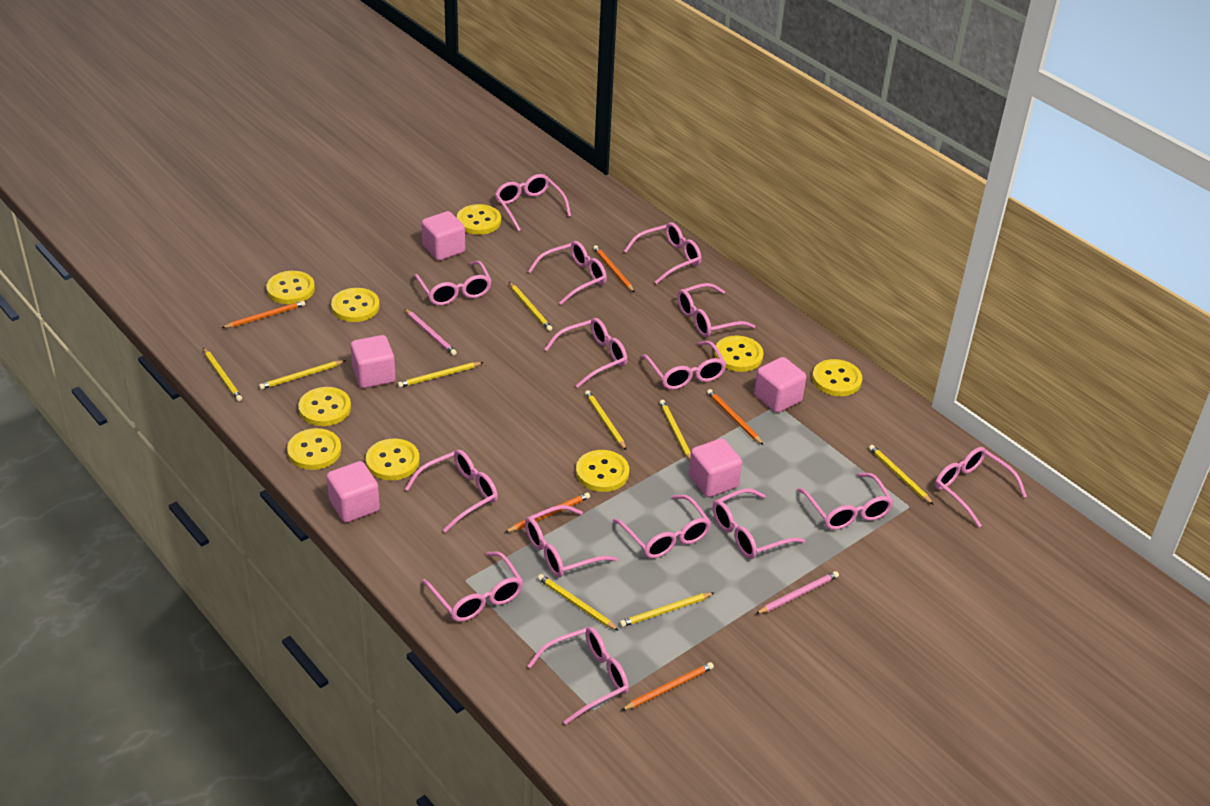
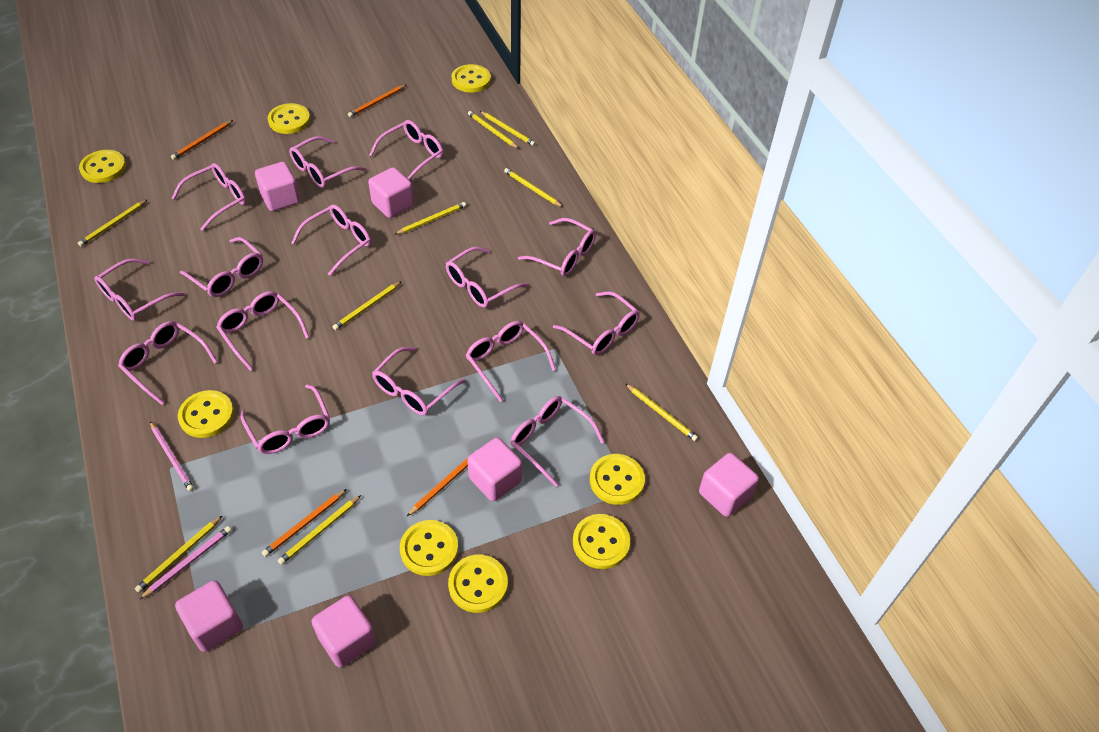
orange pencil: [222,300,305,328] [505,493,590,532] [593,245,635,293] [622,662,714,710] [707,389,763,445] = 5 -> [171,120,233,160] [262,489,347,557] [348,85,406,117] [406,450,477,517] = 4
pink cube: [326,461,380,523] [351,335,396,388] [421,211,465,261] [689,438,742,497] [754,357,806,413] = 5 -> [175,580,243,652] [255,162,300,211] [311,595,376,668] [368,167,414,218] [467,438,522,501] [699,453,759,517] = 6
yellow button: [266,271,315,304] [287,428,341,470] [298,387,351,426] [331,288,380,322] [366,439,420,480] [457,204,501,235] [576,450,629,492] [714,336,763,372] [812,359,862,396] = 9 -> [79,150,126,183] [178,390,234,438] [268,103,310,134] [400,520,458,576] [448,554,508,613] [452,64,491,93] [573,514,630,569] [590,454,645,505] = 8

